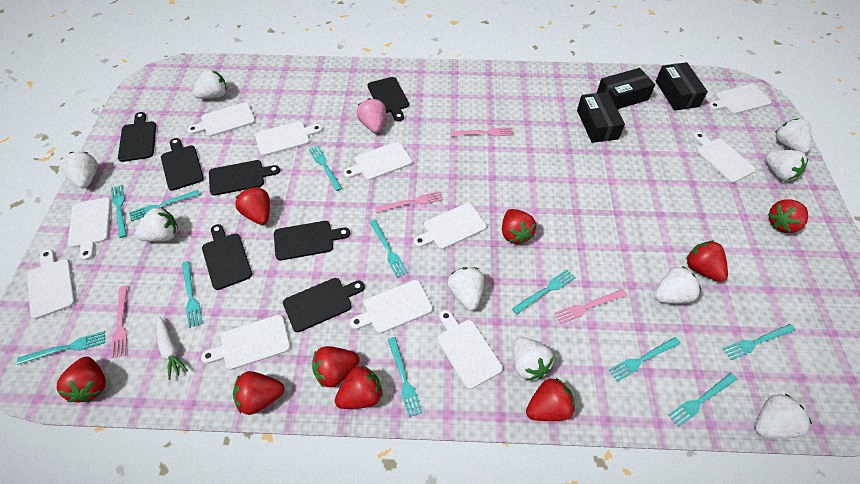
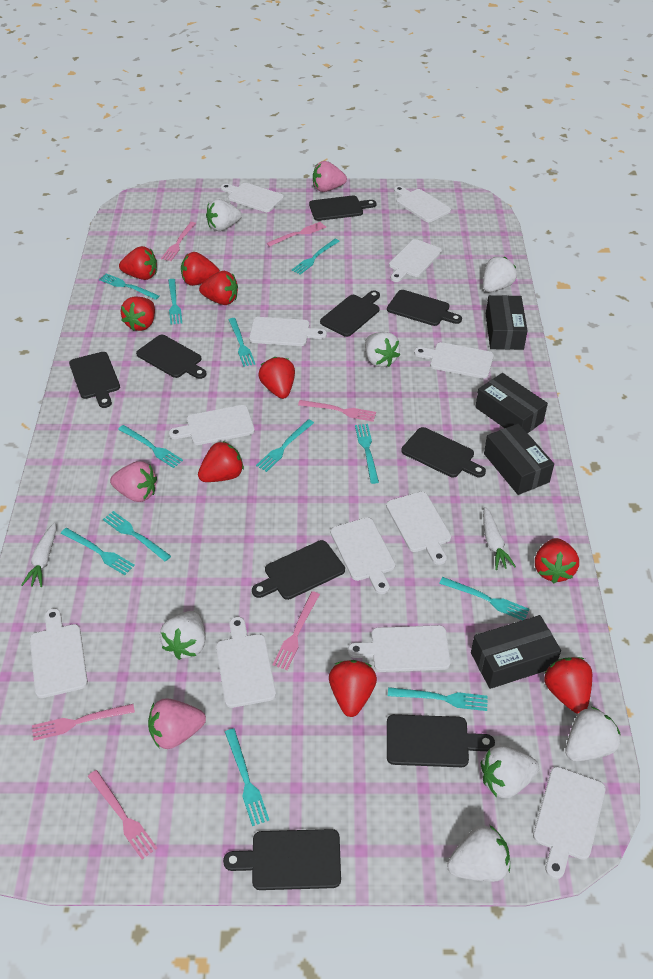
black box: [577,92,625,143] [597,68,655,109] [656,62,708,111] = 3 -> [471,615,561,689] [475,373,548,433] [484,423,554,495] [486,295,527,350] = 4
black cutting board: [118,112,156,162] [161,138,204,191] [202,224,252,290] [209,160,280,196] [274,221,350,261] [283,278,365,332] [367,77,409,121] = 7 -> [69,352,120,408] [136,335,207,379] [223,829,341,890] [252,540,345,600] [309,195,376,221] [320,291,380,337] [387,290,462,326] [387,714,495,767] [401,427,486,477] = 9
pink fork: [111,286,127,358] [375,191,443,213] [451,127,513,136] [554,289,627,324] = 4 -> [32,704,135,741] [88,770,157,859] [161,222,196,261] [267,222,326,247] [273,591,320,670] [298,400,376,422] = 6
pink strawberry: [356,98,386,133] = 1 -> [110,461,157,502] [148,698,206,749] [313,161,347,192] = 3
turquoise fork: [17,331,105,365] [111,185,127,238] [129,190,200,221] [182,261,202,328] [309,145,342,191] [369,220,408,278] [388,337,422,417] [512,269,576,314] [609,337,681,382] [668,373,737,427] [723,324,796,360] = 11 -> [61,528,135,575] [99,273,159,300] [103,511,171,561] [118,425,183,468] [168,279,182,325] [225,728,269,826] [229,318,255,367] [256,419,314,472] [292,239,340,275] [355,424,379,484] [388,687,488,711] [439,577,530,620] = 12
white carrot: [157,316,188,380] = 1 -> [21,523,56,587] [483,507,516,570] = 2
white cutting board: [27,249,75,319] [68,198,111,260] [188,102,255,137] [201,315,290,370] [255,121,322,156] [343,142,412,180] [350,280,433,334] [414,203,487,249] [437,310,503,389] [693,132,756,183] [708,84,771,114] = 11 -> [30,608,88,698] [169,405,255,445] [216,617,276,708] [221,183,284,212] [249,317,327,346] [331,517,395,594] [348,625,450,672] [386,492,451,565] [389,239,442,282] [394,186,451,222] [414,342,494,379] [533,767,606,879] = 12
white strawberry: [60,152,98,188] [135,207,178,242] [193,69,227,99] [447,267,484,310] [513,337,554,381] [654,266,701,303] [755,394,812,438] [765,150,808,181] [775,118,811,153] = 9 -> [160,611,206,660] [206,199,242,231] [365,332,400,367] [447,825,510,882] [481,745,539,798] [483,257,517,292] [565,707,620,761] = 7

